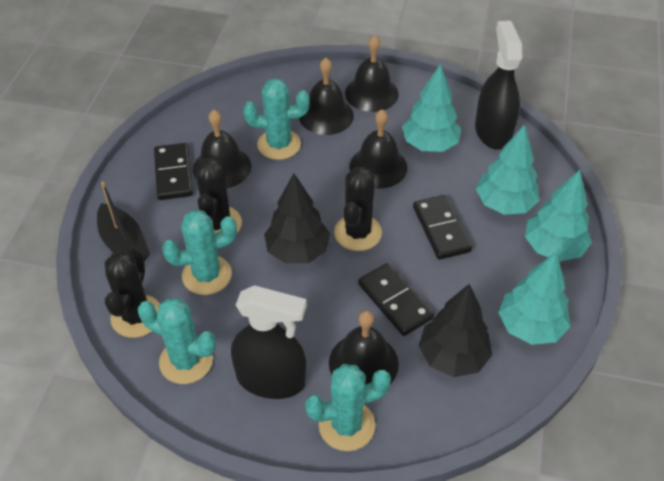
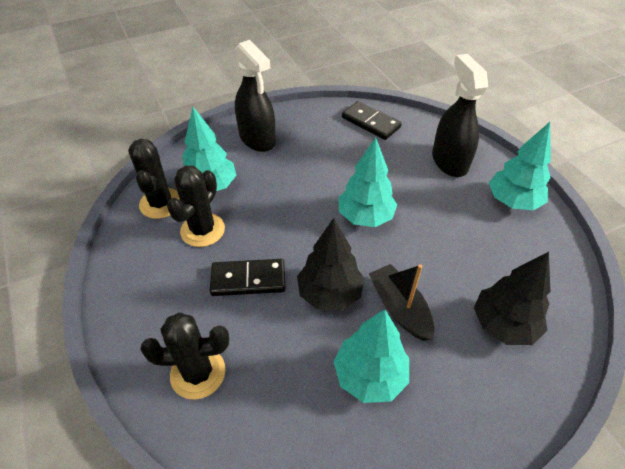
black bell: [193,110,251,188] [299,58,354,135] [329,310,399,385] [345,35,399,112] [349,109,407,189] = 5 -> none = 0
black domino: [154,143,193,200] [358,263,434,336] [413,195,472,260] = 3 -> [210,259,285,296] [342,101,402,140] = 2
turquoise cactus: [138,298,216,384] [162,210,237,295] [243,78,310,160] [305,364,391,451] = 4 -> none = 0

